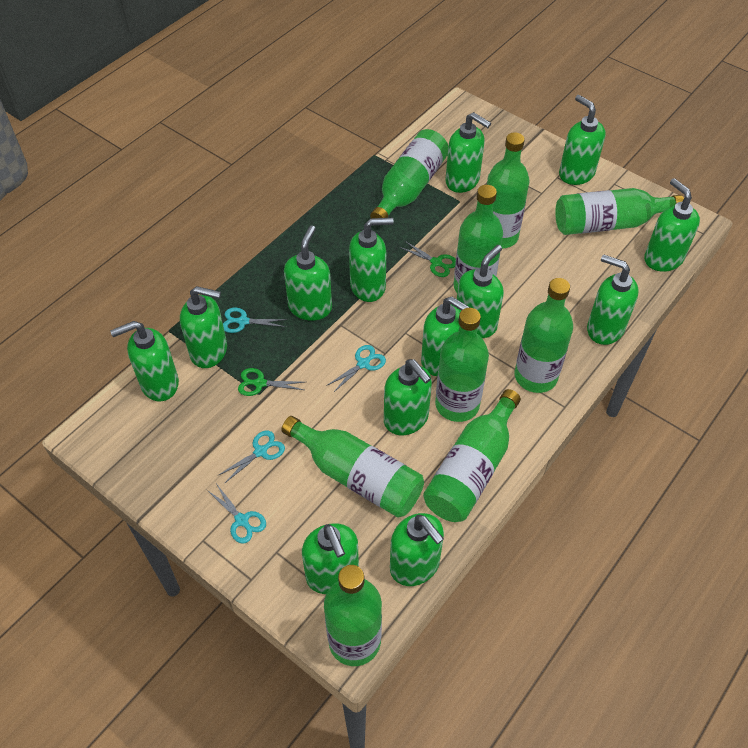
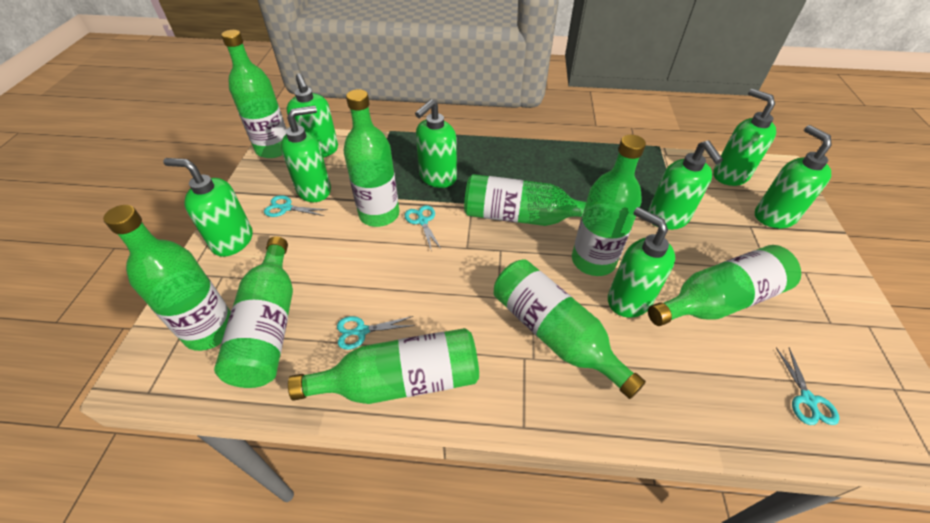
green scissors: [238,368,305,396] [399,241,456,277] = 2 -> none = 0
green soap dispenser: [110,321,179,401] [180,286,227,368] [284,225,332,321] [302,523,359,594] [349,218,393,302] [384,359,432,435] [390,513,444,586] [421,297,471,376] [445,112,491,193] [457,245,504,338] [559,95,606,185] [587,254,639,345] [644,178,700,272] = 13 -> [163,158,253,257] [281,106,331,202] [286,73,338,158] [415,99,457,188] [608,207,675,318] [648,141,723,230] [713,89,776,186] [755,125,832,228] = 8

